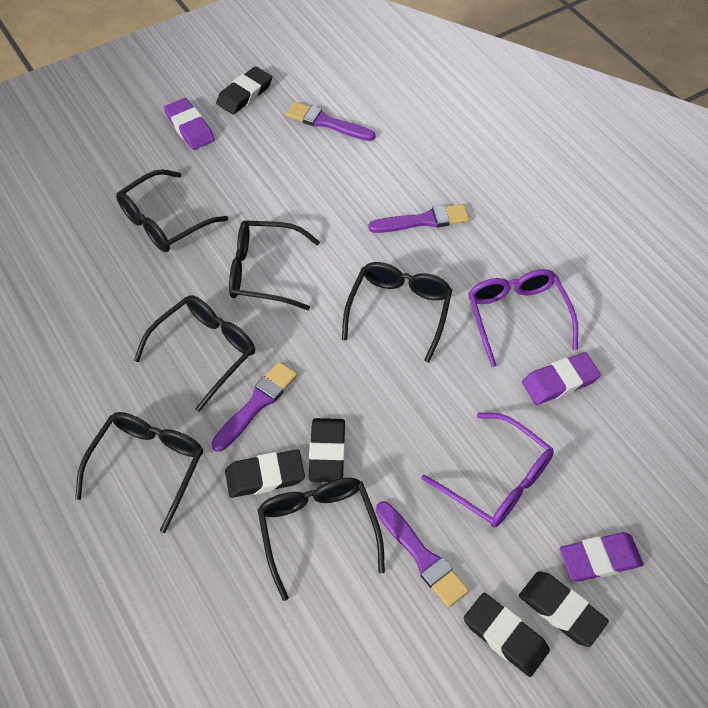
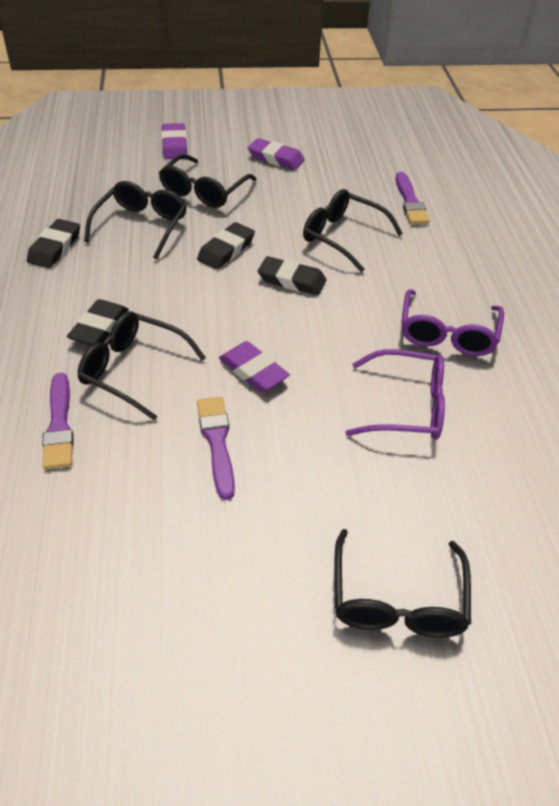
black eraser: [216,66,272,114] [225,449,305,498] [309,418,345,482] [464,593,550,677] [519,571,609,647] = 5 -> [27,219,80,268] [67,299,129,346] [197,222,255,269] [258,256,326,295] = 4
black glasses: [75,412,203,533] [116,169,228,252] [134,295,255,412] [229,221,320,310] [258,478,385,601] [342,262,452,363] = 6 -> [78,311,206,421] [84,181,187,260] [159,154,256,208] [303,189,403,272] [334,529,471,638] = 5
purple brush: [211,362,297,452] [286,102,376,141] [368,204,469,233] [376,501,469,607] = 4 -> [42,373,74,469] [197,397,235,500] [396,172,430,224] = 3

